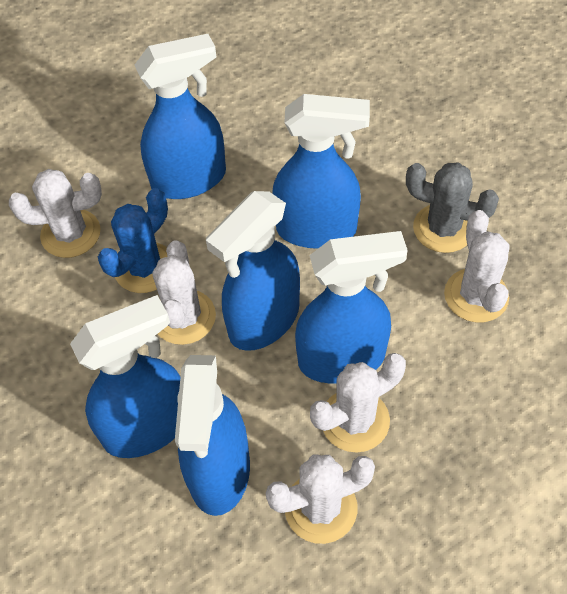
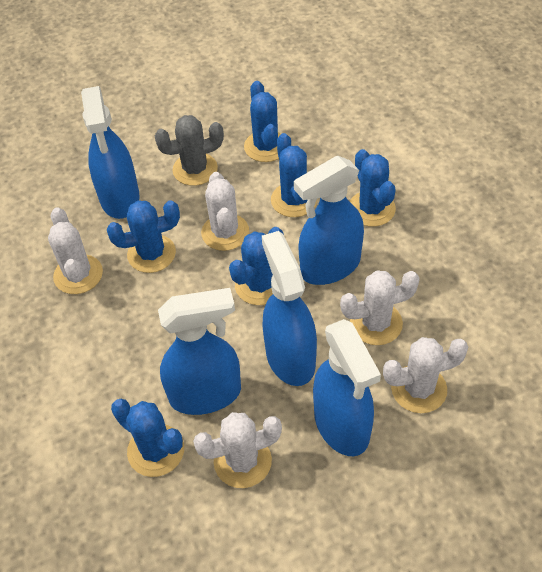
blue cactus: [98,188,168,293] = 1 -> [107,200,180,273] [111,399,184,477] [229,227,284,305] [244,81,281,162] [271,133,318,217] [349,149,396,227] = 6
blue spray bottle: [70,295,180,458] [135,34,226,199] [175,355,250,516] [206,191,300,351] [272,94,370,249] [295,231,408,384] = 6 -> [81,86,140,219] [158,288,241,415] [262,231,317,386] [294,156,364,285] [313,319,381,456] = 5

